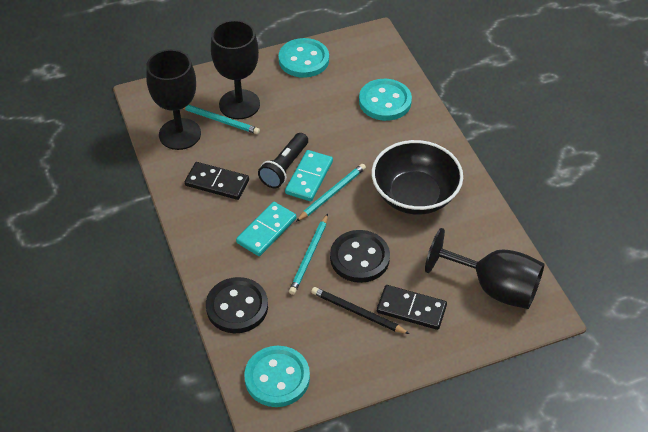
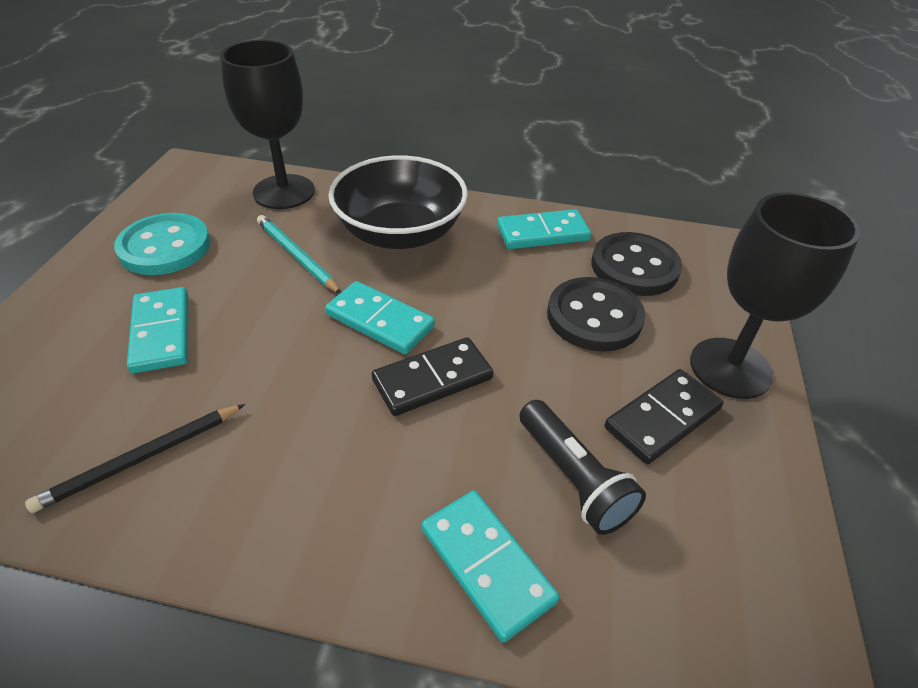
black goblet: [146,49,201,150] [211,20,260,119] [425,228,545,309] = 3 -> [220,40,315,209] [690,192,860,399] = 2
turquoise button: [244,346,310,407] [279,38,329,78] [359,79,412,121] = 3 -> [114,213,210,275] = 1
turquoise domino: [236,202,296,256] [285,150,333,201] = 2 -> [127,287,188,374] [325,281,435,354] [422,490,559,643] [497,209,591,249] = 4
turquoise pencil: [183,105,260,134] [289,214,328,295] [296,164,366,222] = 3 -> [257,215,341,293] = 1

